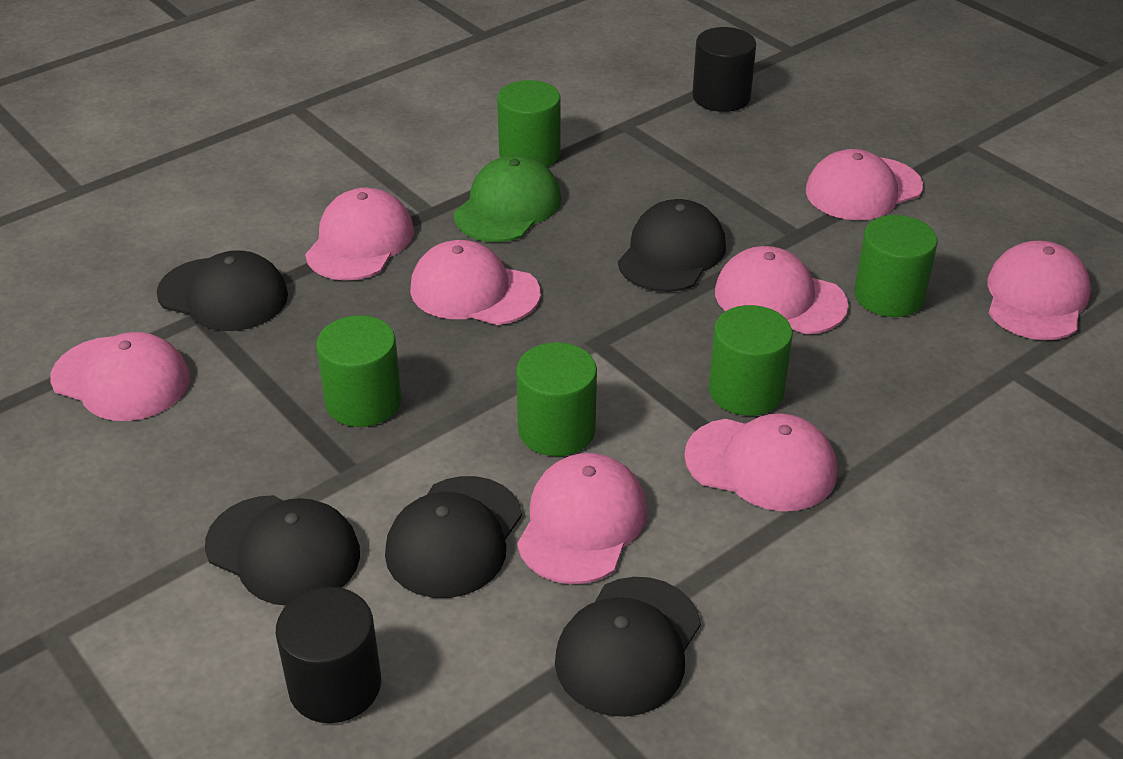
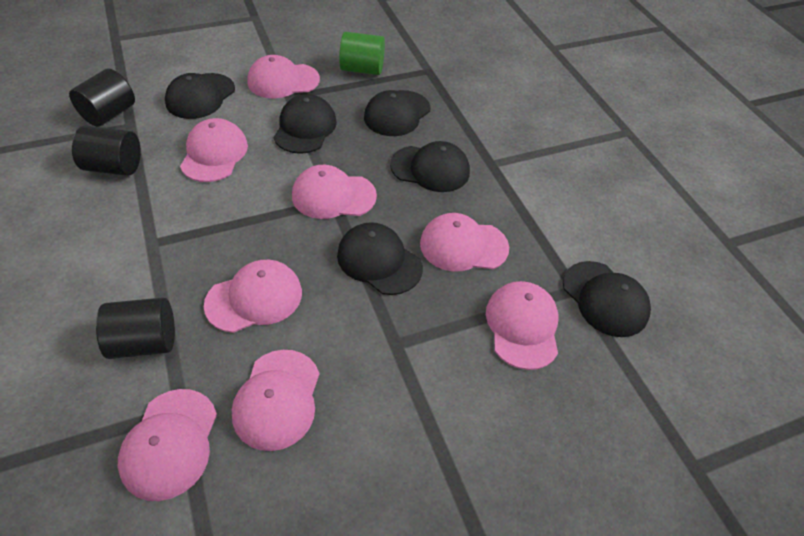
black cap: [157,251,288,331] [205,495,360,606] [385,476,522,598] [555,577,701,717] [618,199,726,292] = 5 -> [165,73,235,119] [274,94,337,154] [337,222,423,295] [364,90,430,136] [390,141,470,192] [563,261,651,337] = 6
black cylinder: [276,587,381,723] [692,27,756,112] = 2 -> [69,68,135,127] [72,126,141,176] [96,297,175,359] = 3
green cap: [454,155,562,242] = 1 -> none = 0
green cylinder: [316,315,401,427] [497,80,561,167] [516,342,597,456] [709,305,793,416] [854,215,937,317] = 5 -> [339,32,385,75] = 1

